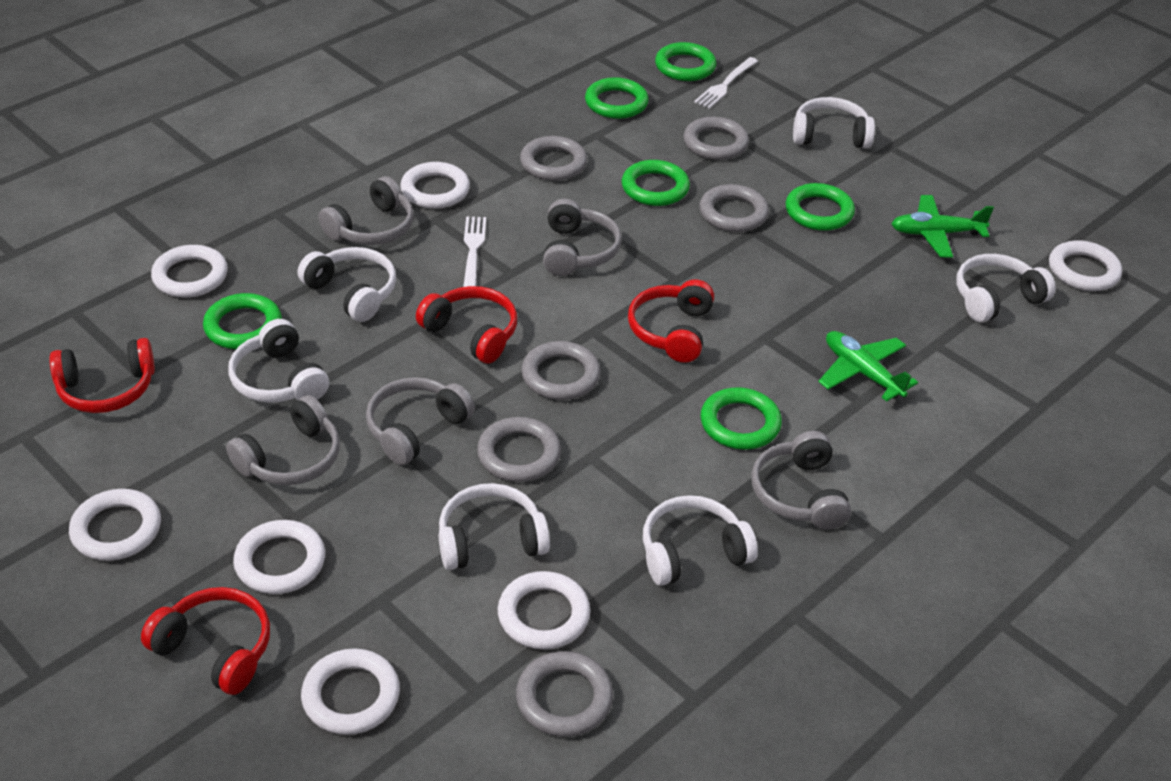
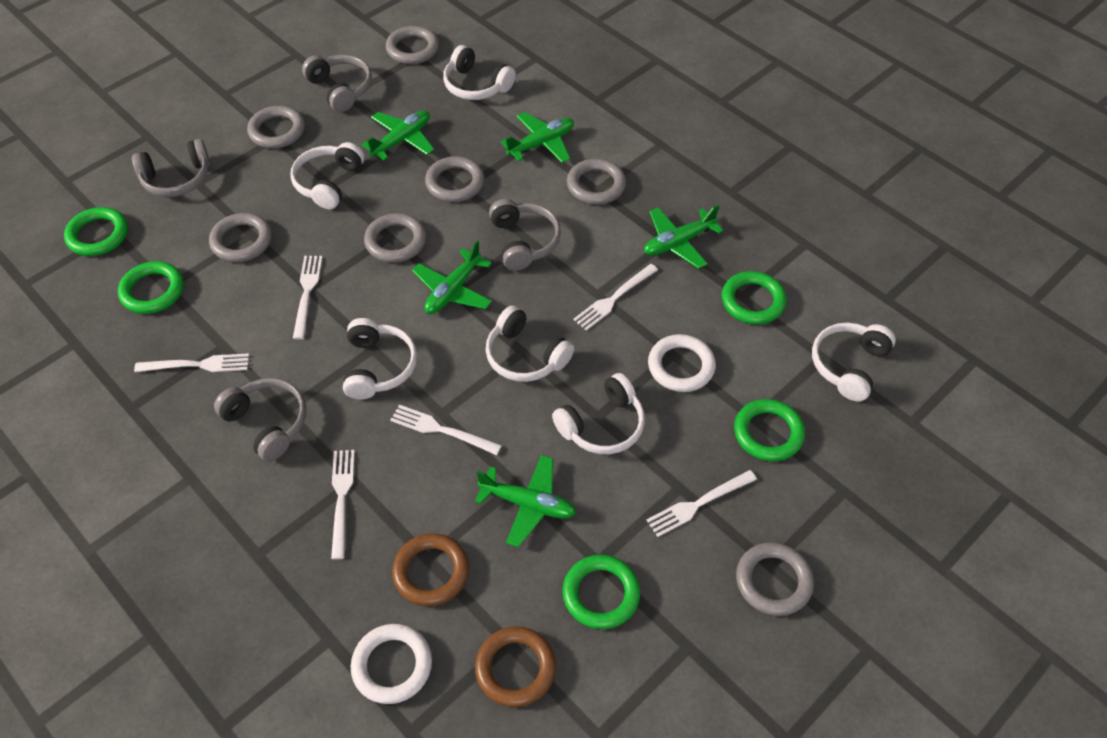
brown ring: none = 0 -> [392,533,469,606] [475,626,556,707] = 2
green plane: [818,331,918,401] [891,195,994,257] = 2 -> [362,110,434,160] [412,240,492,314] [475,455,576,547] [501,112,574,163] [644,205,724,269] = 5
green ring: [203,293,282,349] [585,77,649,119] [622,160,690,206] [655,42,716,81] [700,387,782,450] [786,183,855,231] = 6 -> [64,207,128,256] [118,261,184,314] [562,555,640,629] [722,271,787,324] [734,399,805,461] = 5
grey headphones: [226,395,340,486] [319,176,414,245] [366,377,475,465] [543,199,622,276] [751,431,851,530] = 5 -> [132,139,210,197] [214,378,306,461] [302,55,372,112] [489,199,561,271] = 4
grey ring: [477,417,561,482] [516,651,613,737] [520,136,587,181] [521,341,601,400] [684,117,749,160] [699,184,769,232] = 6 -> [209,213,272,262] [247,106,305,148] [364,213,426,263] [386,26,439,64] [425,156,484,202] [567,159,626,205] [736,542,814,616] = 7
red headphones: [49,338,155,413] [141,587,270,695] [416,286,517,364] [628,279,714,363] = 4 -> none = 0
white fork: [463,217,486,287] [694,57,758,109] = 2 -> [134,353,249,372] [293,256,322,340] [331,450,355,560] [390,405,502,455] [573,264,658,331] [646,470,757,537] = 6
white ring: [69,489,161,561] [151,245,228,298] [233,520,325,594] [301,648,400,735] [400,162,470,209] [498,571,590,650] [1049,240,1122,291] = 7 -> [351,624,432,704] [648,334,716,392] = 2

